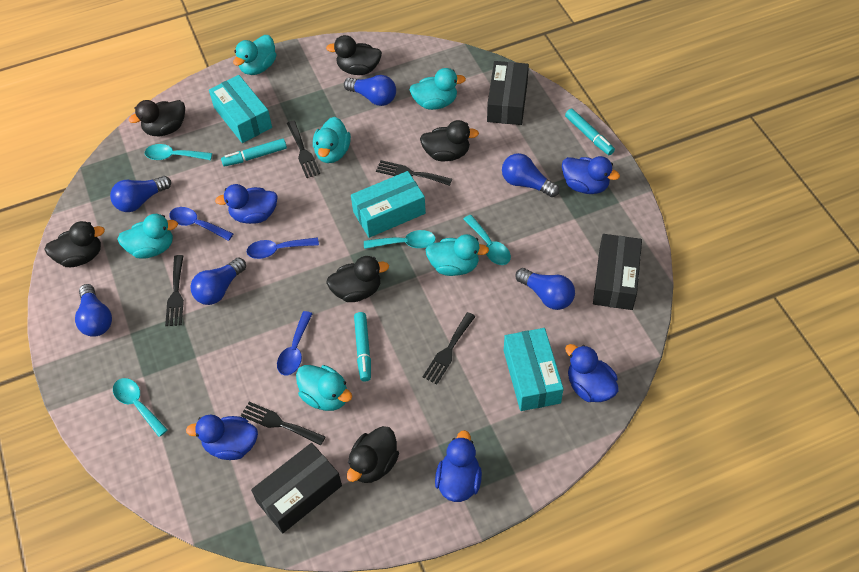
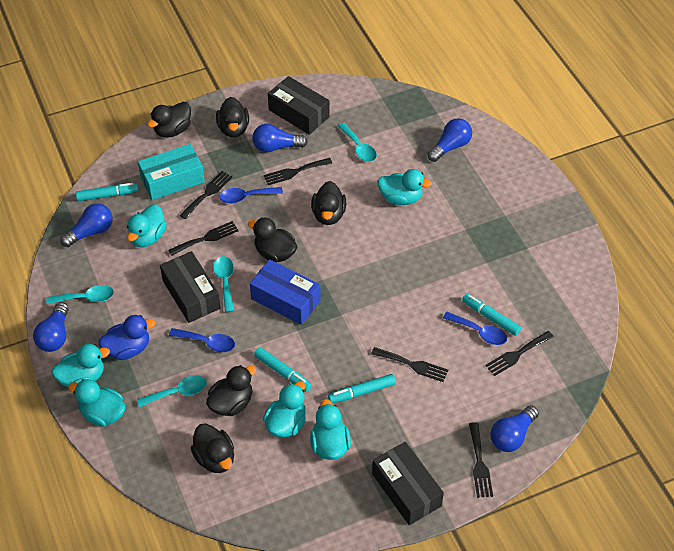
black fork: [165,255,184,326] [241,402,326,446] [287,121,320,178] [376,160,452,186] [422,312,476,384] = 5 -> [168,221,239,256] [179,171,232,219] [264,158,332,185] [371,347,448,382] [469,422,493,498] [485,331,554,376] = 6
blue box: none = 0 -> [250,260,321,325] = 1
blue duck: [186,415,258,460] [215,184,278,224] [435,430,482,502] [562,156,620,194] [565,344,618,402] = 5 -> [99,315,156,360] = 1
blue light bulb: [75,284,112,337] [110,176,171,212] [191,258,246,305] [344,75,396,106] [502,153,559,197] [516,268,575,310] = 6 -> [33,302,69,352] [60,203,113,247] [253,124,308,153] [427,118,472,162] [491,405,539,452] = 5
turquoise box: [209,75,272,143] [351,171,426,238] [504,328,564,411] = 3 -> [138,144,205,200] = 1
turquoise marker: [221,138,287,167] [354,312,371,381] [565,109,615,155] = 3 -> [76,183,139,201] [254,347,312,392] [328,374,396,403] [462,294,521,336] = 4

